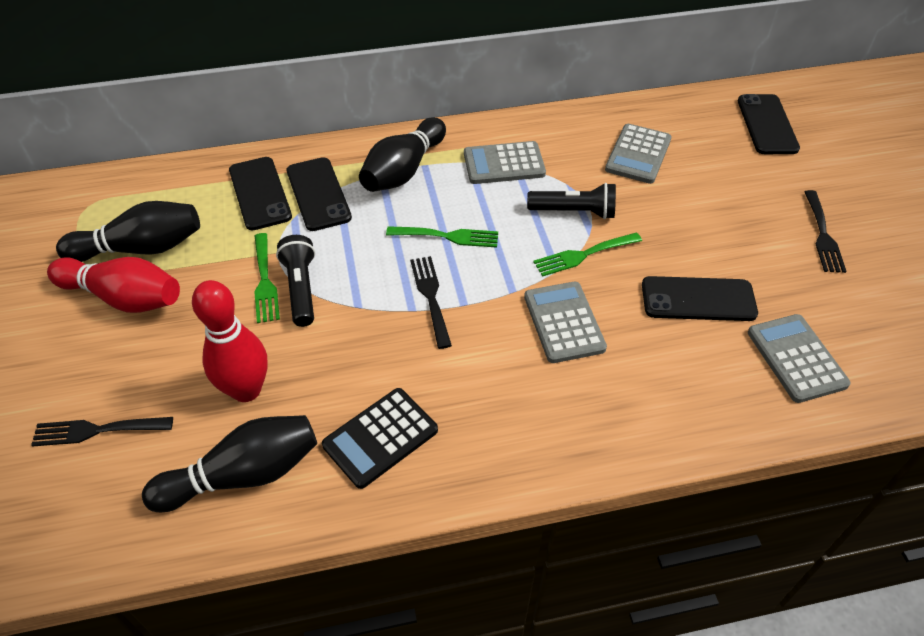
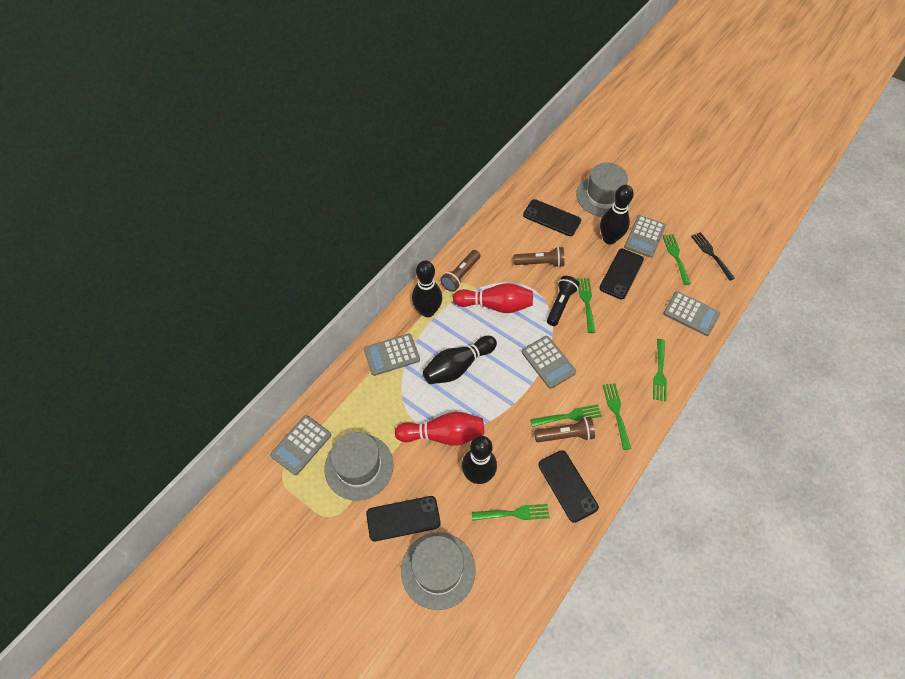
black bowling pin: [56,201,200,262] [142,415,317,512] [359,117,446,192] = 3 -> [412,260,442,317] [423,336,497,384] [462,436,497,484] [600,185,634,244] = 4
black calculator: [322,388,438,489] = 1 -> none = 0
black flashlight: [276,235,315,327] [527,183,616,219] = 2 -> [547,276,579,326] = 1
black fork: [31,417,173,447] [410,256,452,349] [805,190,846,273] = 3 -> [691,232,735,281] = 1
brown flashlight: none = 0 -> [440,250,480,292] [514,247,565,268] [534,417,595,442] = 3
green fork: [254,233,280,323] [386,226,498,248] [533,232,642,277] = 3 -> [472,504,550,521] [530,404,602,427] [578,278,595,333] [603,383,631,450] [653,339,667,401] [663,234,691,285] = 6
grey calculator: [464,141,546,184] [524,282,607,363] [605,124,672,184] [748,314,851,403] = 4 -> [270,415,331,475] [364,334,420,376] [522,336,576,389] [624,215,666,258] [663,291,720,336] = 5
grey hat: none = 0 -> [324,432,394,501] [401,532,476,610] [576,163,630,217] = 3

